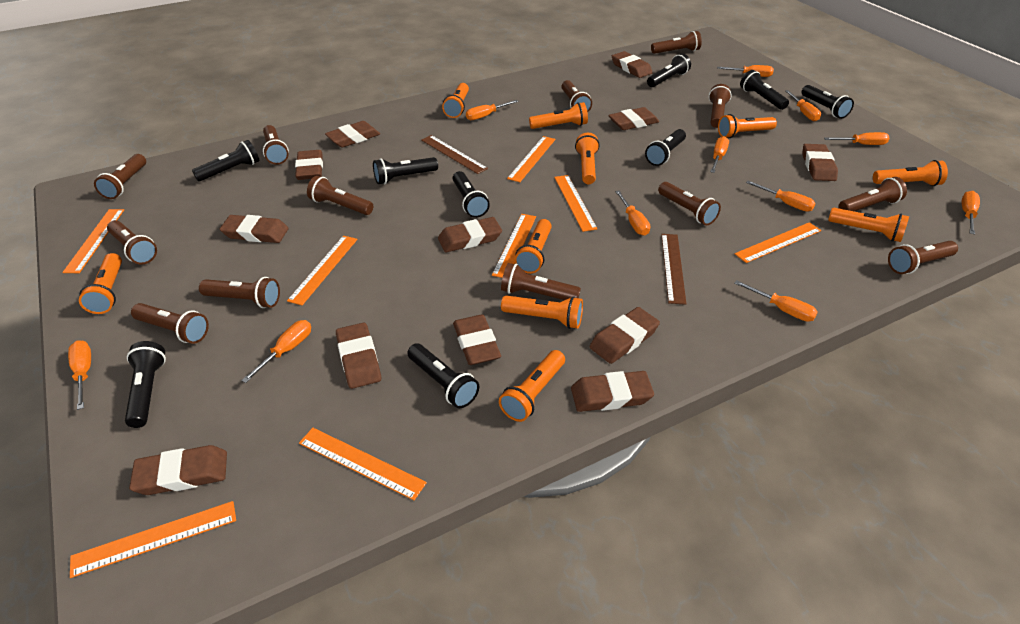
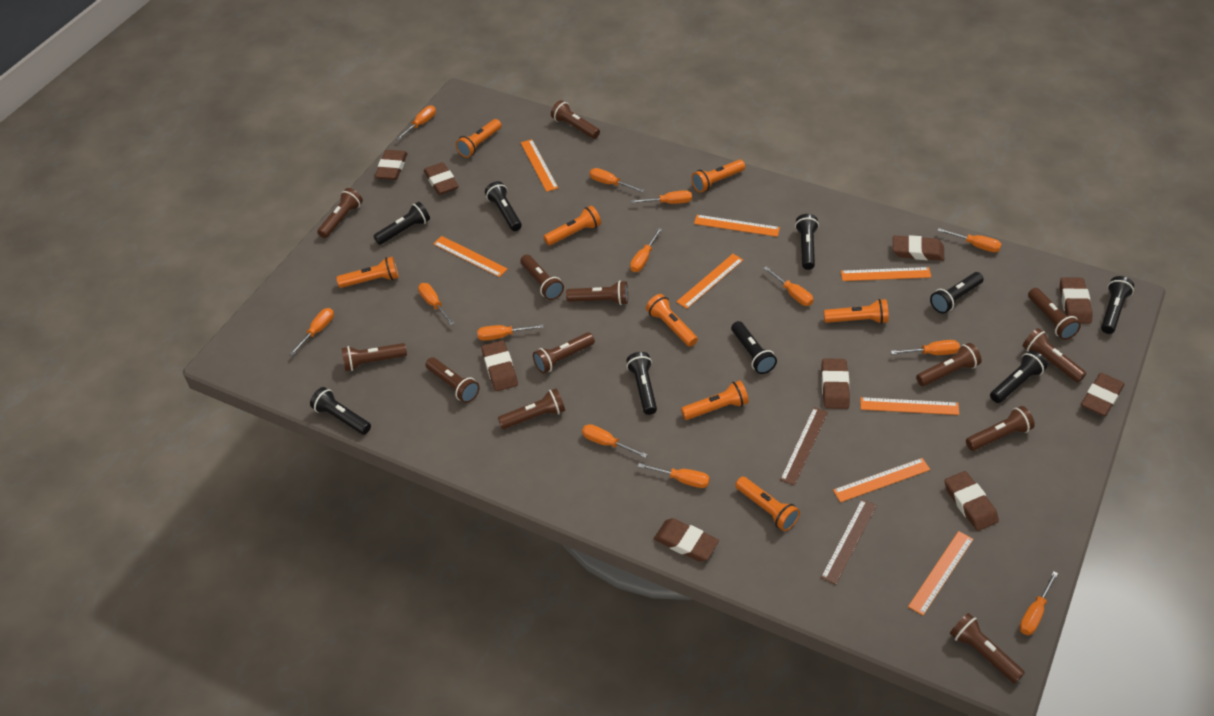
brown eraser: [129,445,227,495] [220,215,288,243] [295,150,323,180] [325,121,380,148] [336,323,381,389] [438,217,502,252] [453,314,501,365] [571,371,654,412] [590,307,660,364] [608,107,659,130] [612,51,653,78] [802,144,838,181] = 12 -> [375,150,407,180] [424,162,459,195] [481,340,518,391] [654,518,719,562] [821,358,850,409] [893,235,944,261] [945,471,999,531] [1060,277,1093,324] [1081,373,1124,416] = 9
orange flashlight: [79,253,122,314] [442,83,469,118] [499,350,565,422] [501,296,583,329] [515,219,552,274] [529,102,588,129] [575,133,600,184] [718,114,777,138] [828,208,909,242] [873,160,948,186] = 10 -> [336,256,399,288] [456,119,501,158] [543,205,601,246] [646,294,698,347] [681,380,749,420] [691,159,745,193] [735,476,800,531] [824,299,889,324] = 8
orange screwdriver: [68,340,91,410] [241,320,311,383] [466,100,519,120] [615,191,650,235] [710,136,729,173] [717,65,774,77] [734,280,818,322] [746,181,816,212] [785,90,821,121] [824,132,889,145] [962,191,980,234] = 11 -> [290,308,334,356] [396,105,436,140] [418,283,455,325] [477,324,544,341] [582,424,647,458] [590,168,644,192] [630,228,662,272] [631,190,692,204] [638,463,710,488] [763,266,813,306] [891,340,960,355] [937,228,1001,252] [1019,571,1058,635] = 13

